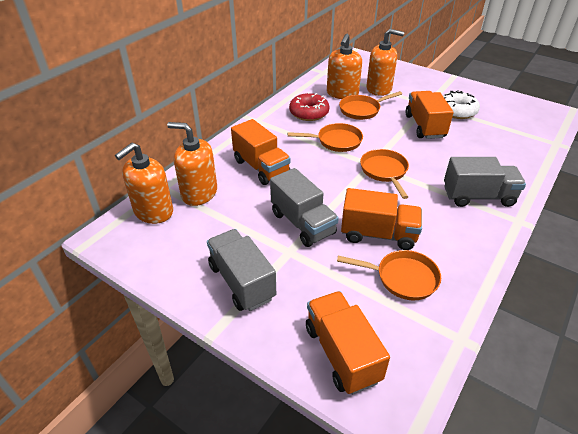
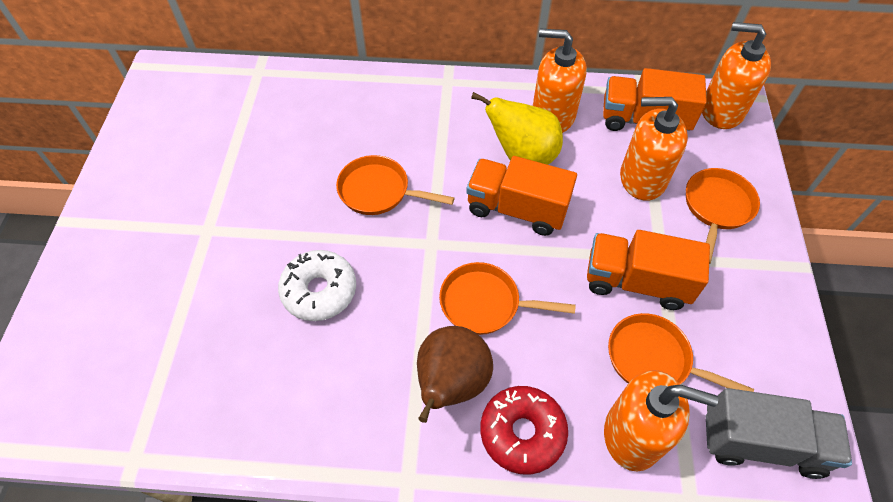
brown pear: none = 0 -> [417,326,493,423] = 1
grey truck: [207,229,276,311] [270,168,339,247] [444,157,526,207] = 3 -> [706,388,852,479] = 1
orange truck: [231,119,291,185] [306,291,390,395] [341,188,422,250] [405,91,454,139] = 4 -> [466,156,577,236] [587,230,710,310] [603,68,707,131] = 3
yellow pear: none = 0 -> [471,92,563,165] = 1

